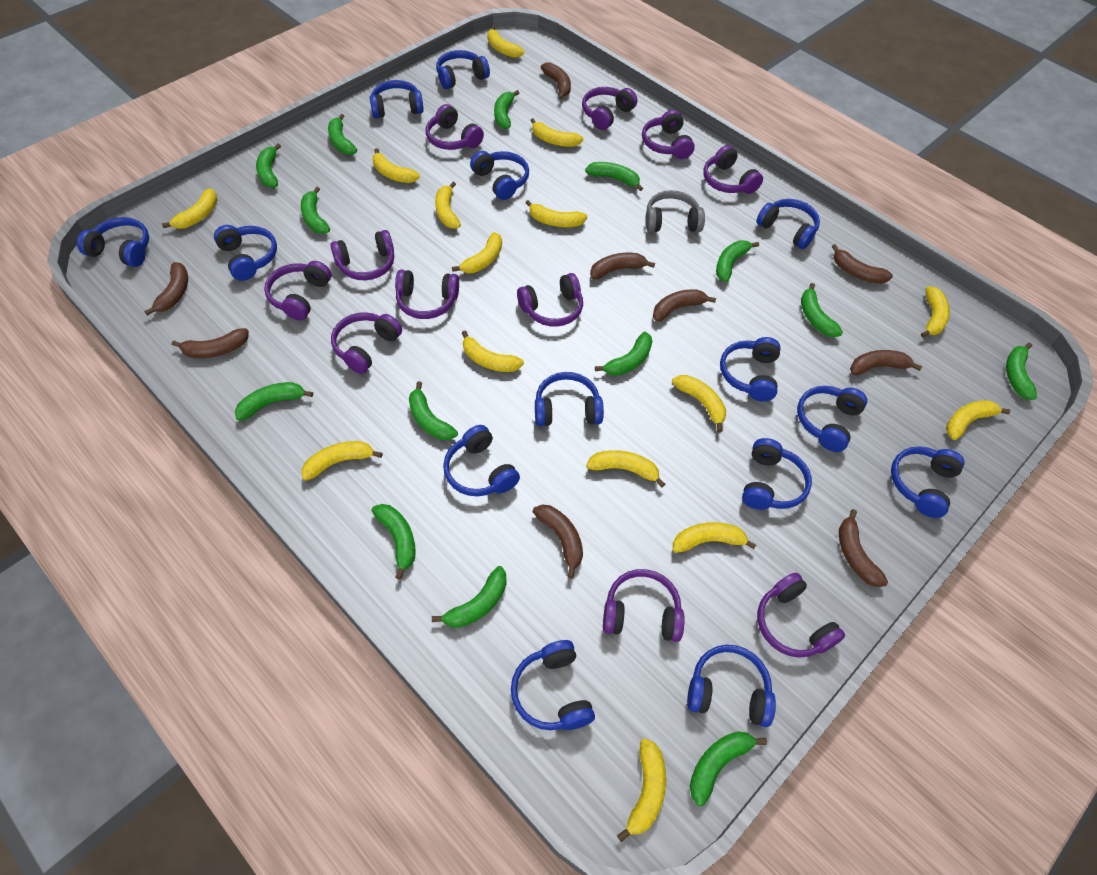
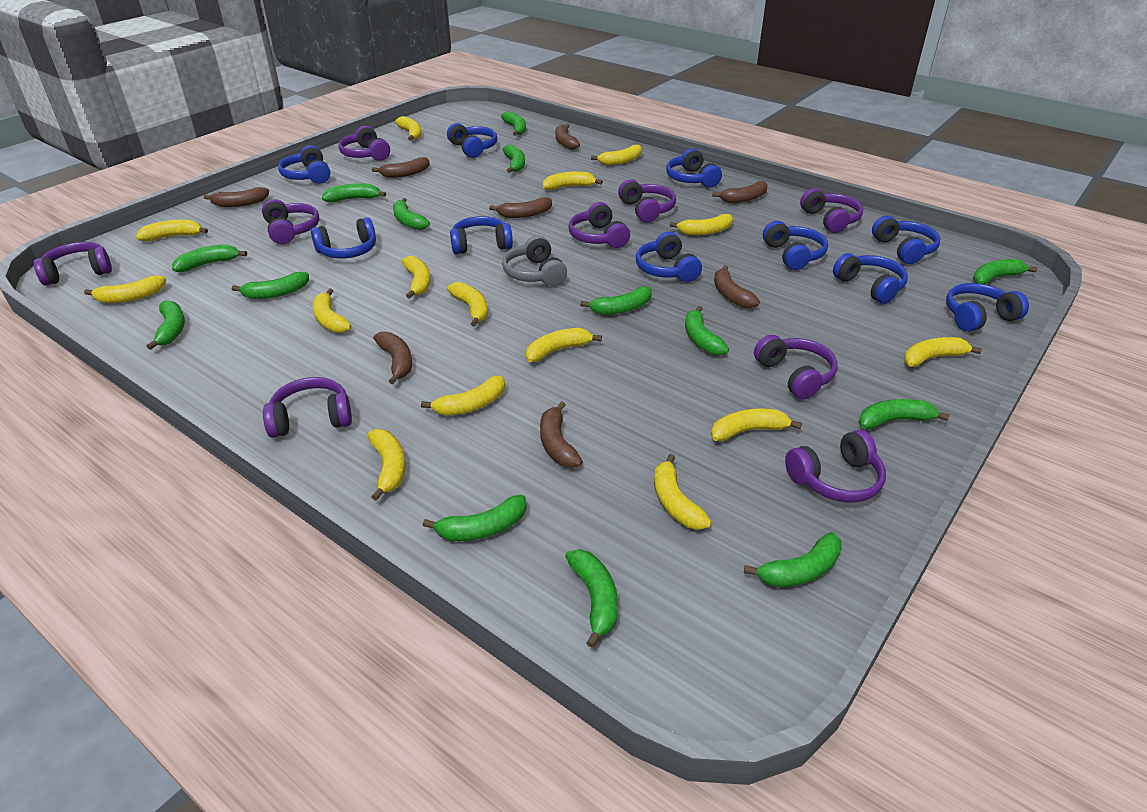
blue headphones: [77,217,149,267] [214,225,277,281] [370,80,424,118] [436,50,490,89] [443,425,520,496] [470,151,529,200] [511,640,595,730] [535,372,604,426] [687,645,776,727] [720,337,781,402] [742,438,812,510] [756,199,820,249] [797,386,867,452] [891,446,965,518] = 14 -> [278,145,330,184] [311,217,376,259] [447,123,497,158] [450,216,513,255] [636,232,702,282] [666,148,722,187] [763,221,828,270] [833,253,908,304] [872,216,940,264] [946,283,1029,332] = 10
brown banana: [144,262,188,316] [172,328,249,358] [533,505,583,578] [541,63,571,100] [590,253,655,279] [653,289,716,322] [832,244,893,284] [839,509,888,587] [850,350,922,375] = 9 -> [204,187,269,207] [372,157,430,178] [373,332,412,384] [489,197,552,218] [540,401,583,468] [555,124,580,150] [712,181,768,203] [714,265,760,308] = 8
purple headphones: [264,261,331,321] [330,230,394,280] [331,312,402,374] [395,270,459,319] [426,104,484,150] [517,273,583,327] [582,87,637,130] [603,569,684,642] [642,110,695,159] [703,145,763,194] [757,573,845,658] = 11 -> [34,242,112,286] [262,199,319,244] [263,377,352,438] [338,126,390,161] [569,202,630,248] [618,179,676,222] [754,335,838,400] [785,430,886,503] [800,189,863,233] = 9

